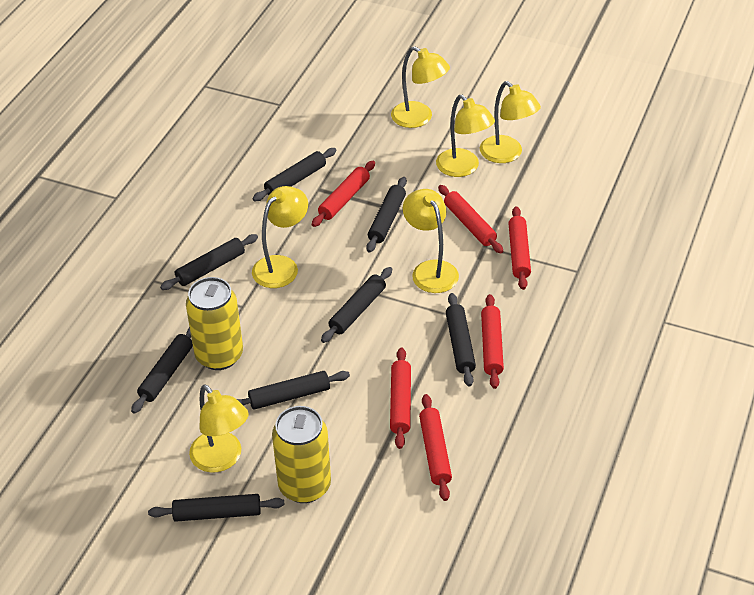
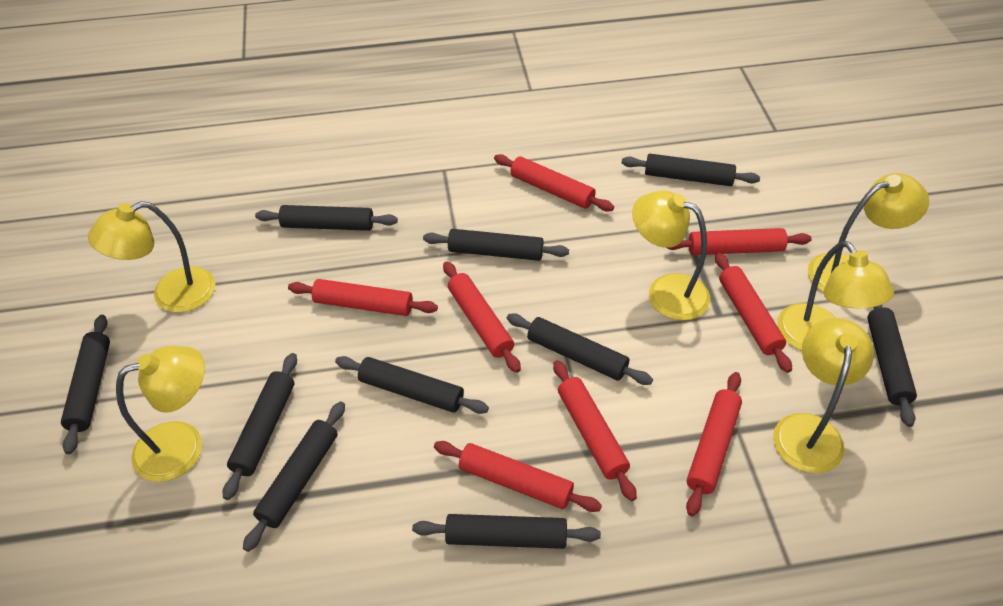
black rolling pin: [131,327,193,414] [148,494,284,522] [160,234,258,290] [237,371,350,410] [252,148,337,201] [321,267,392,343] [366,177,407,252] [446,293,476,387] = 8 -> [61,315,110,454] [223,353,297,500] [243,402,345,552] [255,205,398,231] [335,356,489,414] [412,514,601,549] [423,229,569,261] [507,313,653,385] [622,154,760,186] [867,304,917,427] = 10
red rolling pin: [312,161,375,227] [390,347,411,449] [419,394,452,501] [438,185,503,253] [481,294,504,389] [508,206,531,290] = 6 -> [288,279,438,316] [434,441,602,512] [443,261,521,373] [494,154,614,211] [553,360,637,501] [667,228,812,255] [686,372,742,516] [715,252,792,373] = 8
yellow can: [186,277,243,370] [272,406,331,503] = 2 -> none = 0

